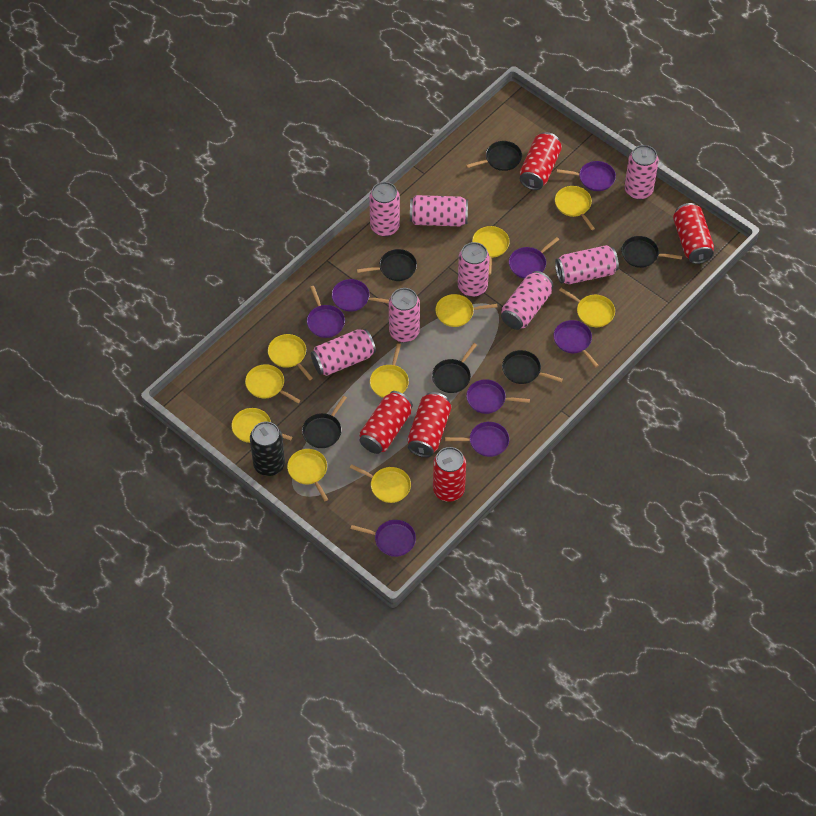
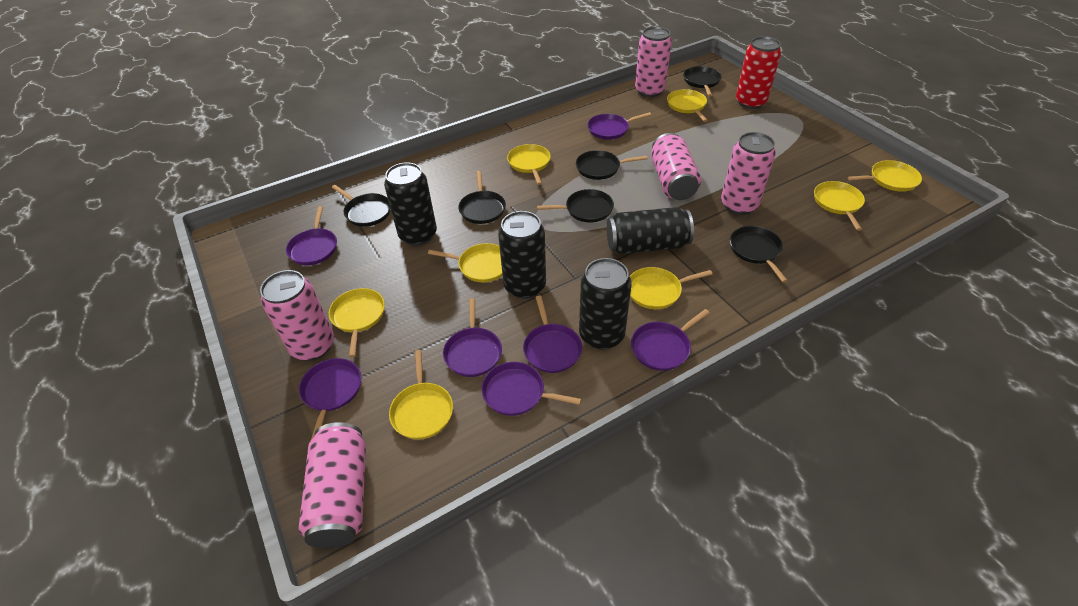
black can: [250,422,285,476] = 1 -> [384,162,437,246] [498,211,546,299] [579,258,632,350] [607,207,694,254] = 4
pink can: [311,329,376,376] [369,182,400,237] [389,288,420,342] [410,195,468,226] [458,242,490,297] [501,271,553,330] [555,245,619,284] [625,145,659,200] = 8 -> [260,270,334,361] [298,422,366,548] [635,26,672,97] [651,133,701,200] [721,132,776,215] = 5
purple pan: [307,286,345,338] [332,279,389,312] [351,520,416,557] [445,422,509,457] [466,379,530,414] [509,237,559,279] [554,320,599,367] [557,161,616,191] = 8 -> [286,206,337,265] [299,358,361,440] [443,298,502,377] [481,362,581,416] [523,296,582,373] [588,112,651,140] [631,309,710,371] = 7
red can: [359,391,413,454] [408,392,451,457] [433,447,466,502] [520,132,562,190] [673,203,714,264] = 5 -> [736,36,781,109] = 1
yellow pan: [232,408,292,443] [245,364,301,403] [268,334,313,380] [287,449,328,501] [350,464,411,503] [370,344,409,398] [436,294,497,327] [472,226,510,275] [555,186,595,230] [559,288,615,327] = 10 -> [329,288,385,357] [389,350,453,440] [428,243,503,282] [507,144,551,185] [630,267,712,309] [667,89,708,122] [814,181,865,231] [848,160,922,192] = 8

